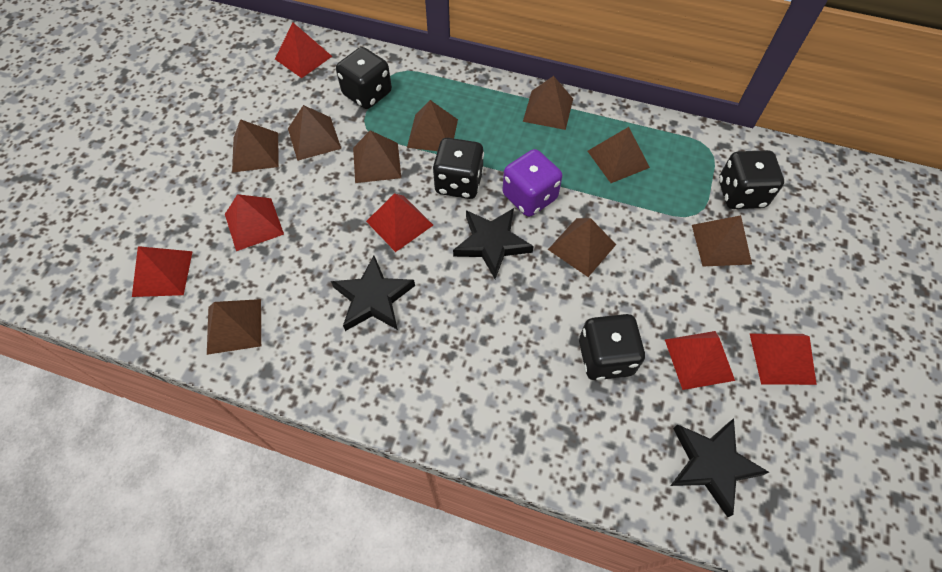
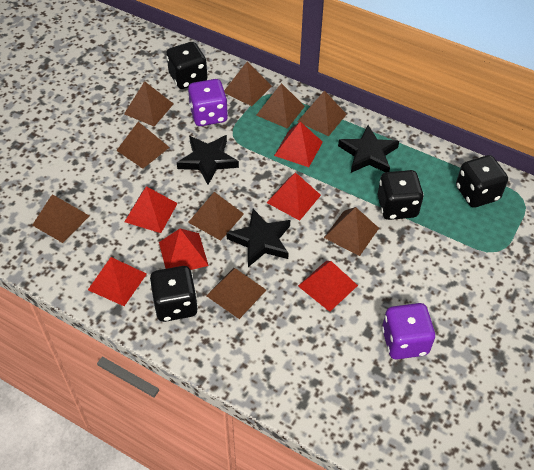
purple dice: [502,149,562,217] = 1 -> [188,79,228,126] [382,303,435,359] = 2

